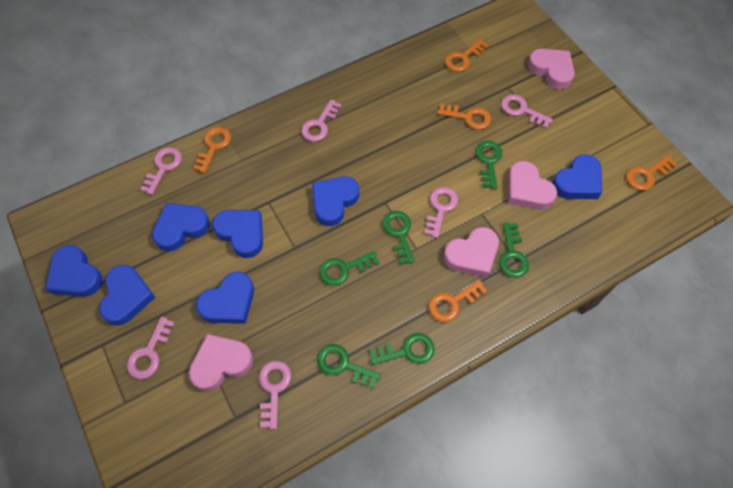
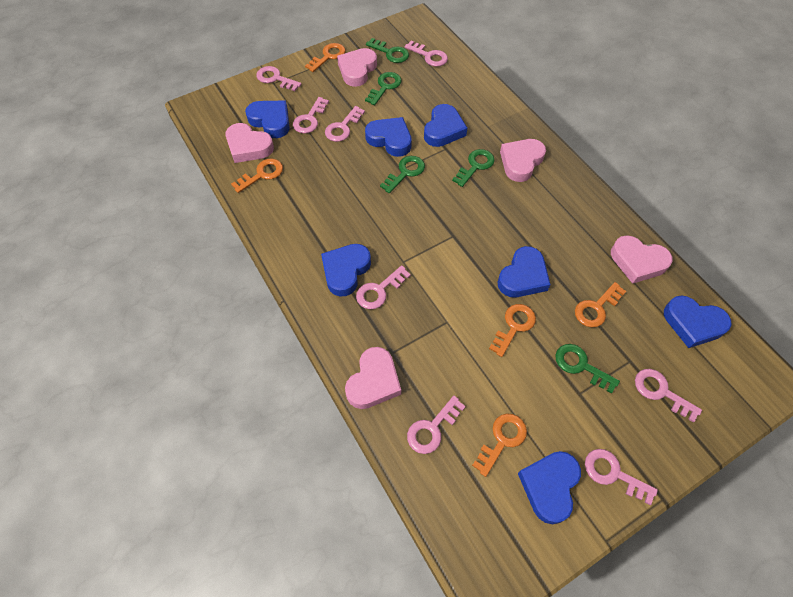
green key: [317,344,381,389] [319,251,379,286] [369,333,435,365] [382,211,415,265] [475,141,502,189] [499,222,529,278] = 6 -> [365,72,402,105] [366,38,409,63] [380,156,425,194] [452,149,495,187] [555,344,620,394] = 5
pink heart: [189,334,253,391] [444,227,499,278] [508,161,557,210] [527,49,575,89] = 4 -> [225,123,274,163] [337,48,377,87] [345,347,401,409] [500,139,546,182] [611,235,673,284] = 5
pink key: [127,317,175,379] [140,147,182,195] [259,361,291,429] [301,99,342,142] [425,187,458,238] [501,94,553,129] = 6 -> [256,66,302,91] [293,97,329,134] [325,106,365,142] [356,265,411,309] [404,41,448,67] [407,396,466,454] [585,449,658,505] [635,369,702,422] = 8

